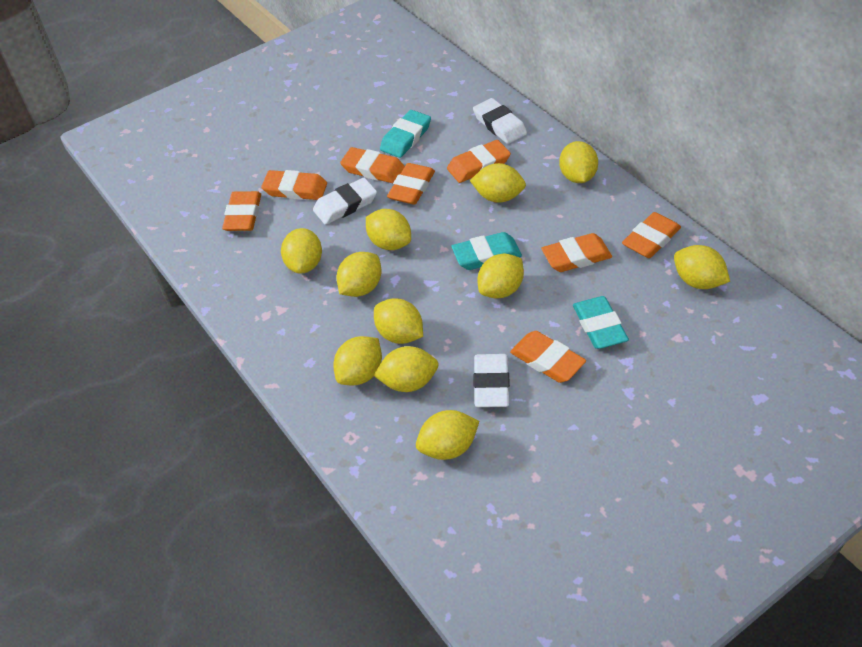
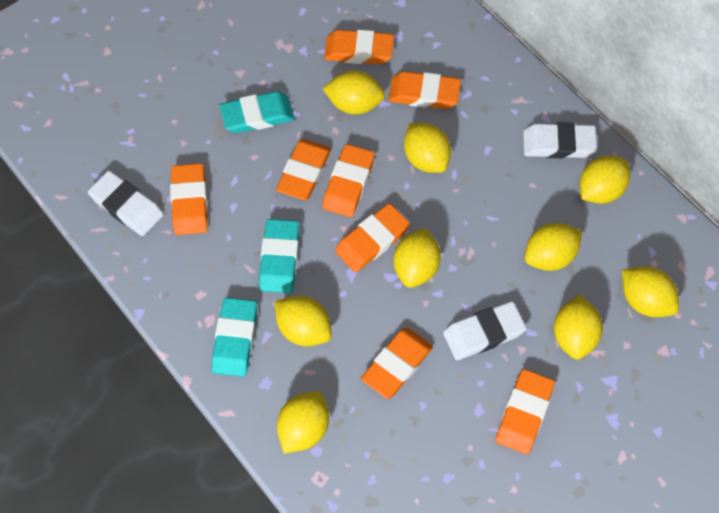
yellow lemon: [281,228,322,274] [333,336,382,385] [336,252,381,297] [366,209,411,250] [373,346,439,392] [374,298,423,344] [416,410,479,460] [470,163,526,203] [478,254,524,299] [559,141,598,183] [674,245,730,289] = 11 -> [274,296,332,346] [277,391,329,454] [323,71,385,114] [393,229,441,288] [404,123,451,173] [525,223,582,271] [554,295,603,359] [580,156,630,204] [622,267,679,317] = 9

